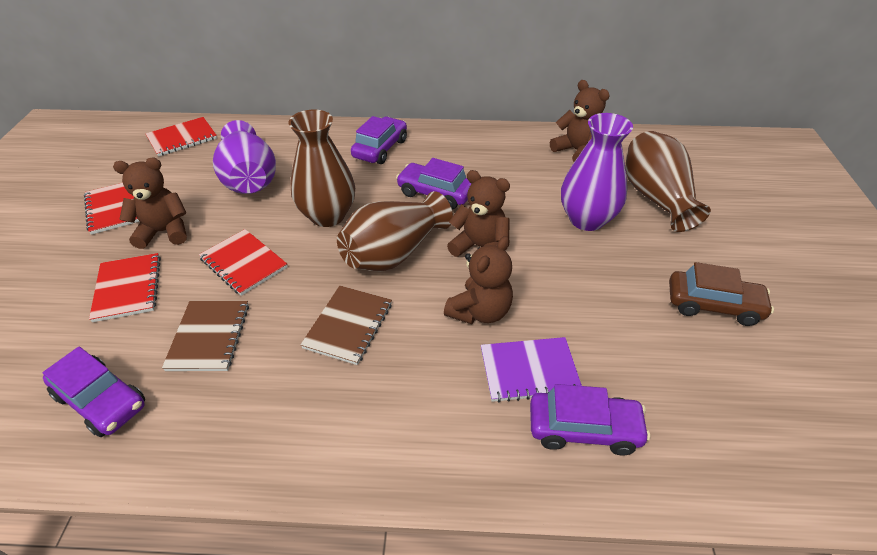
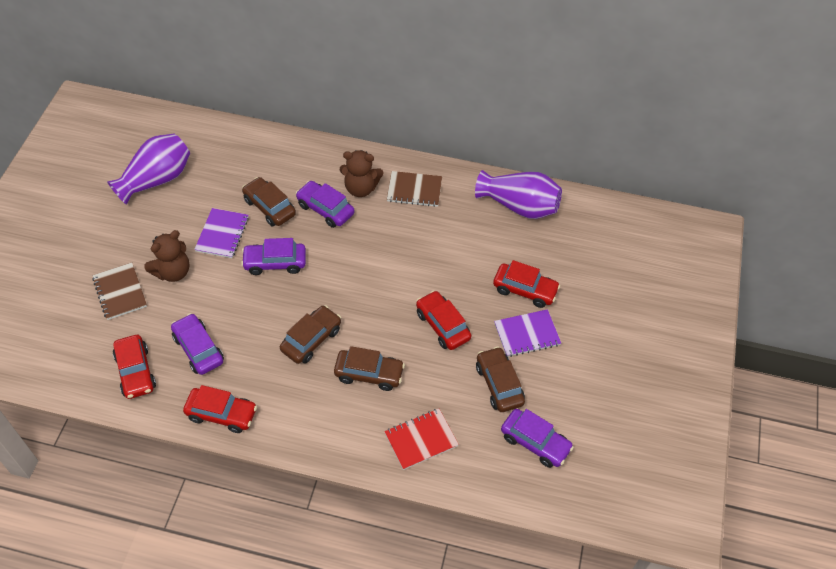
brown car: [669,262,774,326] = 1 -> [242,177,296,227] [280,305,341,364] [334,346,405,391] [476,347,525,412] = 4
brown teddy bear: [113,158,187,249] [444,236,513,324] [447,170,510,257] [550,80,610,162] = 4 -> [144,230,190,282] [340,150,383,197] = 2
brown vase: [288,110,355,227] [337,191,453,271] [626,131,711,232] = 3 -> none = 0
purple notebook: [481,337,582,402] = 1 -> [194,208,249,258] [494,309,561,357] = 2
red car: none = 0 -> [113,335,156,399] [183,385,257,433] [416,290,471,350] [493,260,560,308] = 4
red notebook: [84,183,140,235] [89,253,161,322] [146,117,217,157] [199,229,287,296] = 4 -> [384,409,459,470] = 1

